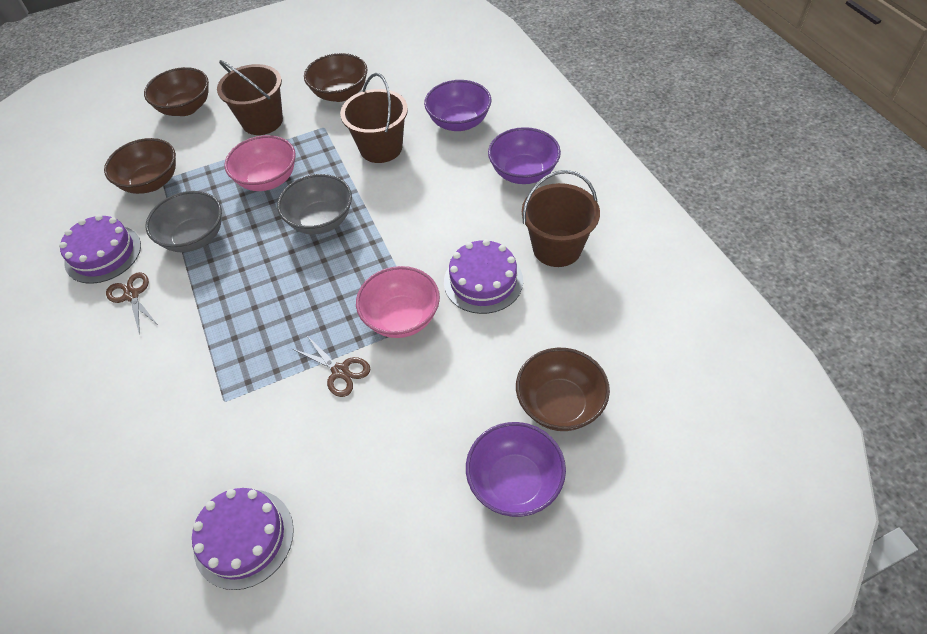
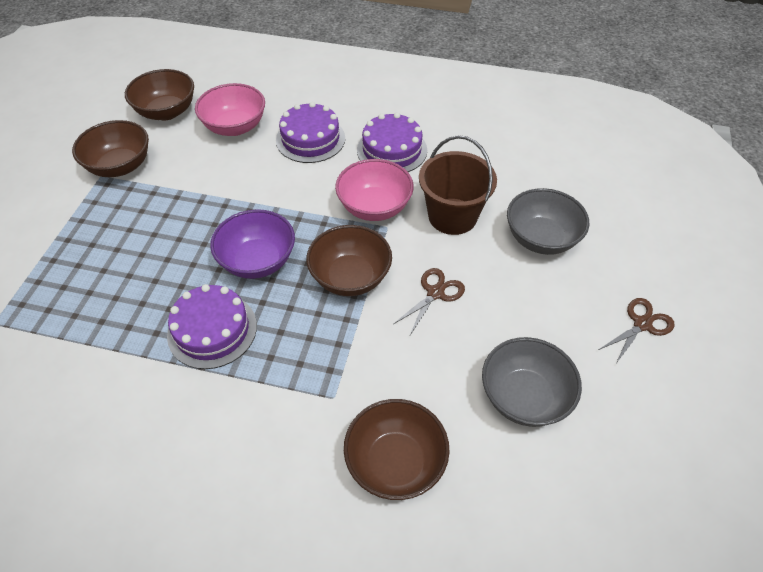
brown bucket: [217,60,283,135] [340,73,408,163] [522,170,600,267] = 3 -> [419,135,497,235] = 1
purple bowl: [424,80,491,131] [466,422,566,517] [488,127,561,184] = 3 -> [210,209,295,279] = 1

